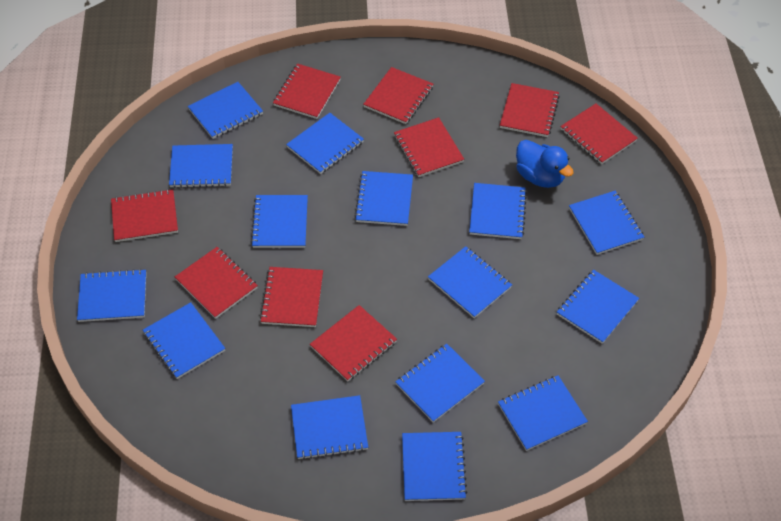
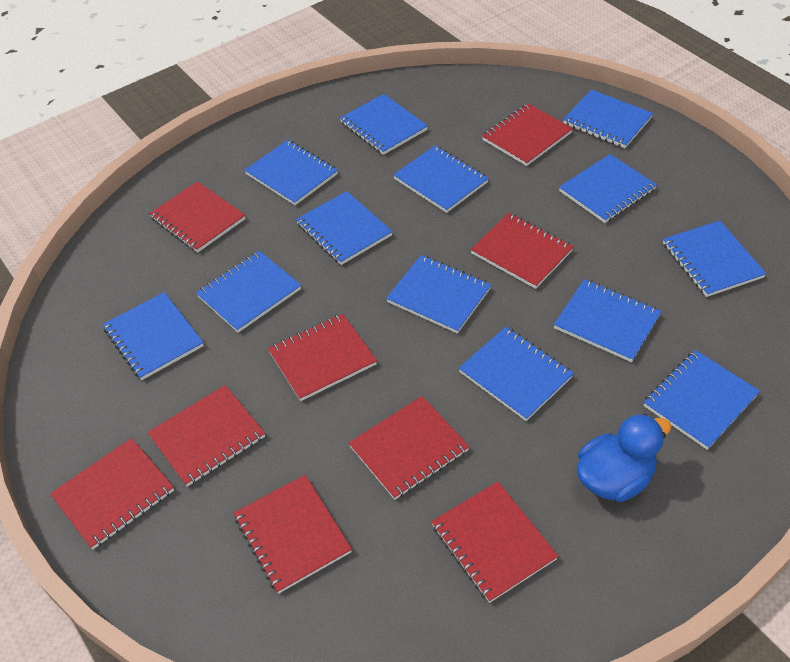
blue notebook: [77,269,146,322] [143,302,225,379] [169,144,233,188] [188,82,263,139] [251,195,308,248] [286,113,364,174] [291,395,368,460] [355,171,413,226] [395,344,485,422] [402,432,468,501] [428,246,512,318] [469,183,527,239] [498,375,588,451] [557,270,639,344] [569,191,644,255] = 15 -> [103,292,204,380] [196,251,301,333] [245,140,338,205] [296,191,393,265] [340,94,428,155] [386,255,491,334] [393,145,489,213] [459,327,574,421] [554,279,661,362] [559,154,657,223] [563,89,653,148] [643,350,760,450] [663,221,767,297] = 13

